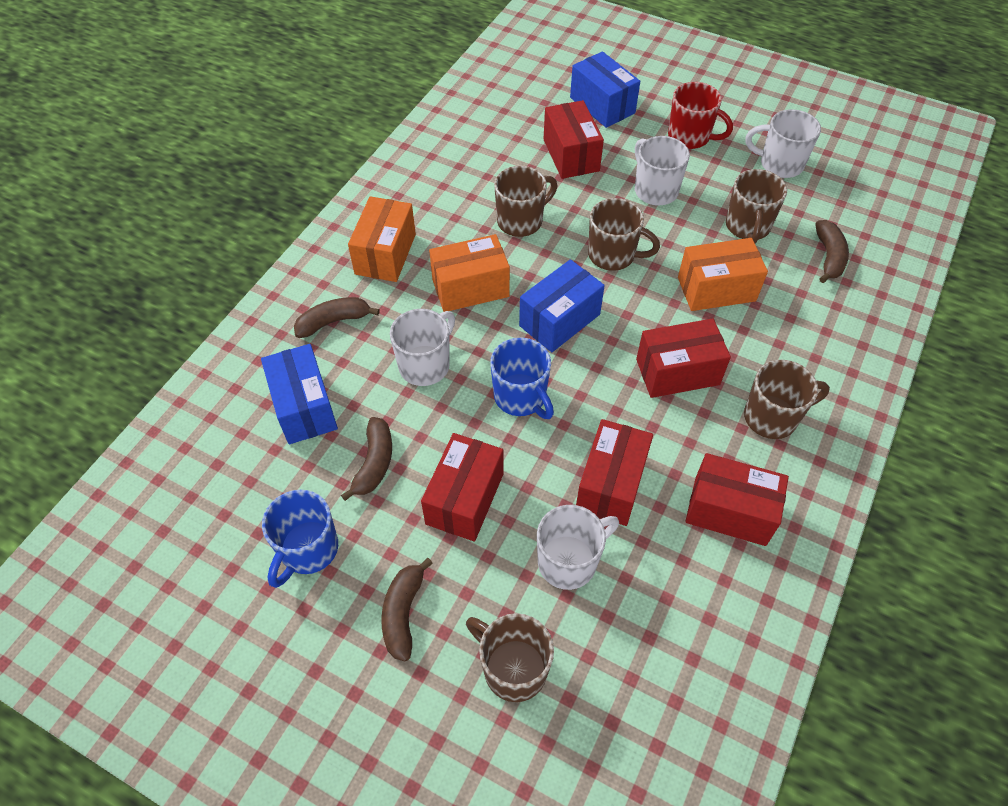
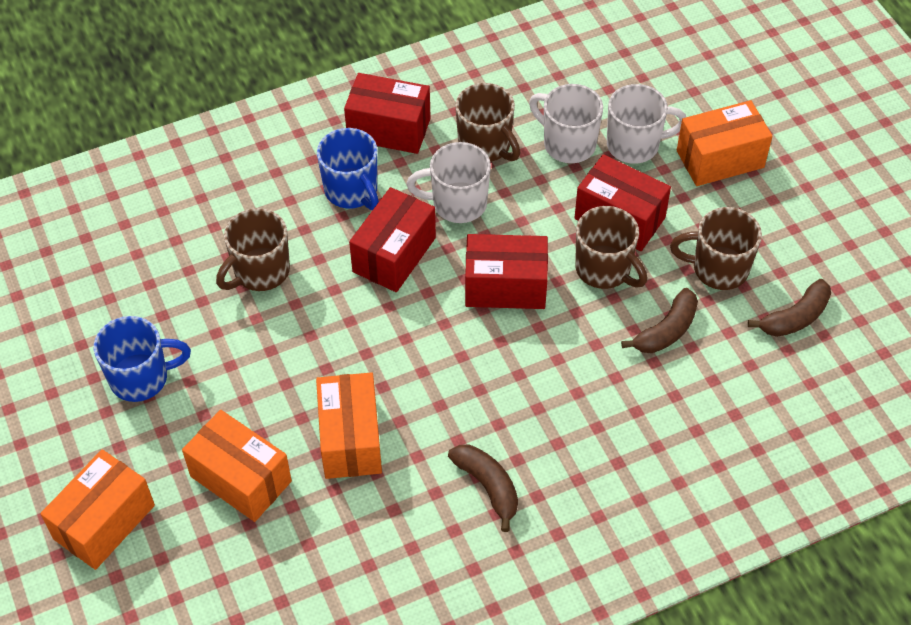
blue box: [261,344,338,444] [519,259,605,352] [570,51,640,128] = 3 -> none = 0
brown banana: [294,297,380,338] [341,417,392,501] [381,558,433,662] [815,220,849,283] = 4 -> [448,445,518,532] [621,288,698,353] [748,279,831,337] = 3
brown mug: [466,613,554,702] [494,166,557,237] [588,198,660,271] [726,169,787,243] [744,360,830,439] = 5 -> [216,208,290,291] [455,83,520,162] [575,206,647,289] [670,207,762,290] = 4
orange box: [348,196,416,282] [429,234,510,312] [678,238,768,311] = 3 -> [40,449,155,570] [182,410,292,522] [316,372,382,479] [677,100,773,186] = 4
red box: [421,433,503,542] [544,100,604,179] [576,419,653,526] [636,319,731,398] [685,453,789,546] = 5 -> [344,73,431,154] [349,187,436,292] [465,234,548,309] [575,154,671,251] = 4
red mug: [668,82,733,149] = 1 -> none = 0
white mug: [390,309,455,386] [537,505,619,590] [635,136,690,206] [746,109,821,178] = 4 -> [407,142,491,223] [529,84,603,163] [607,84,686,164] = 3

